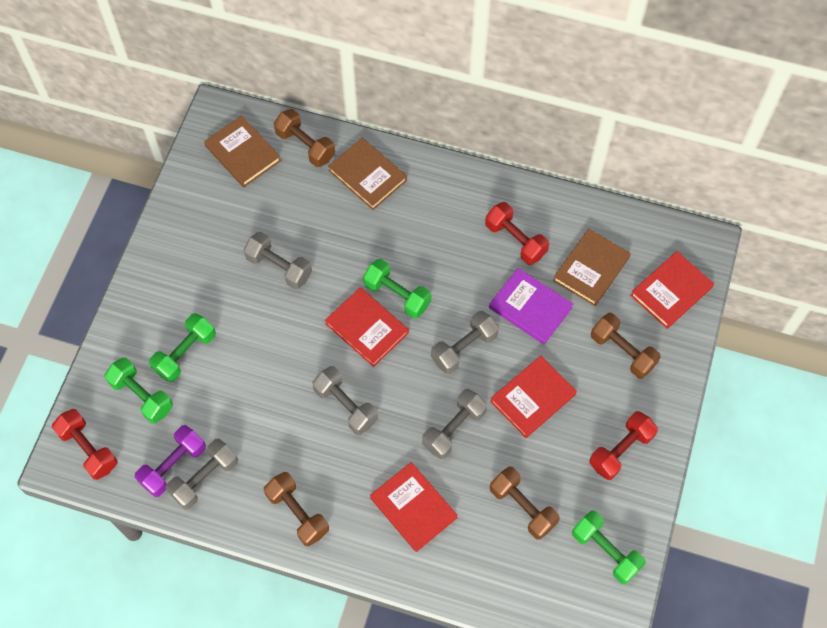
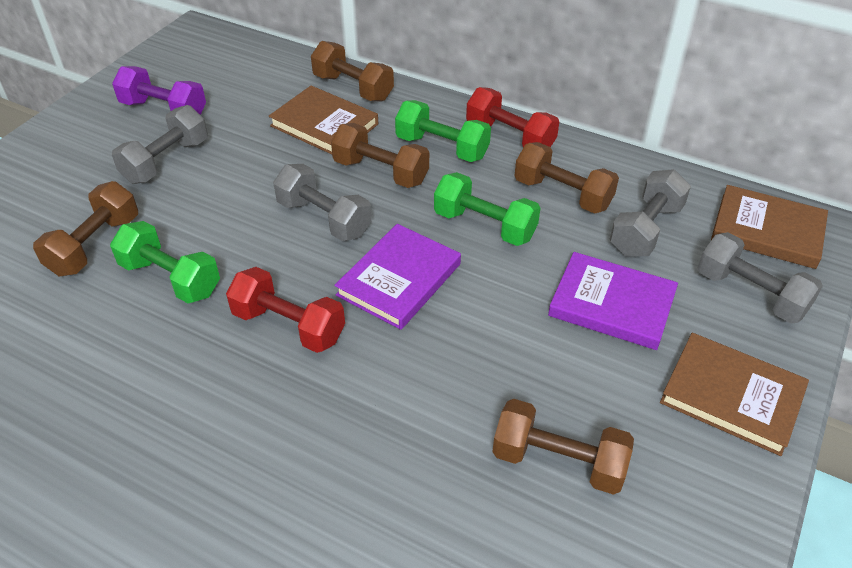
brown dumbbell: [264,472,329,547] [274,109,335,167] [490,467,560,540] [591,313,661,379] = 4 -> [33,181,138,276] [311,41,394,102] [331,123,429,188] [492,399,634,495] [514,142,619,214] = 5
green dumbbell: [104,358,173,423] [149,313,216,382] [363,259,431,319] [572,511,646,584] = 4 -> [110,221,220,303] [395,100,491,162] [434,172,540,246] = 3
grey dumbbell: [166,439,238,510] [243,232,312,289] [312,366,378,435] [422,389,487,459] [431,311,499,374] = 5 -> [112,105,208,184] [273,164,372,241] [610,169,691,256] [698,232,823,324] = 4
purple book: [489,268,573,344] = 1 -> [334,224,461,330] [548,252,678,350] = 2
red book: [325,287,409,367] [370,462,458,552] [490,355,577,438] [630,251,714,329] = 4 -> none = 0
red dumbbell: [52,409,118,480] [485,202,549,265] [589,411,658,480] = 3 -> [226,267,345,353] [466,87,559,148] = 2

